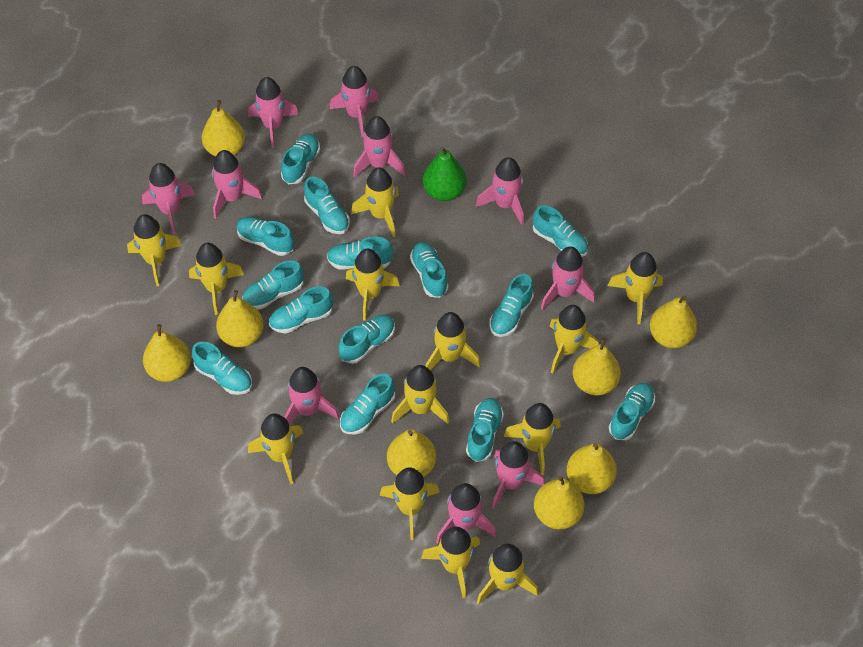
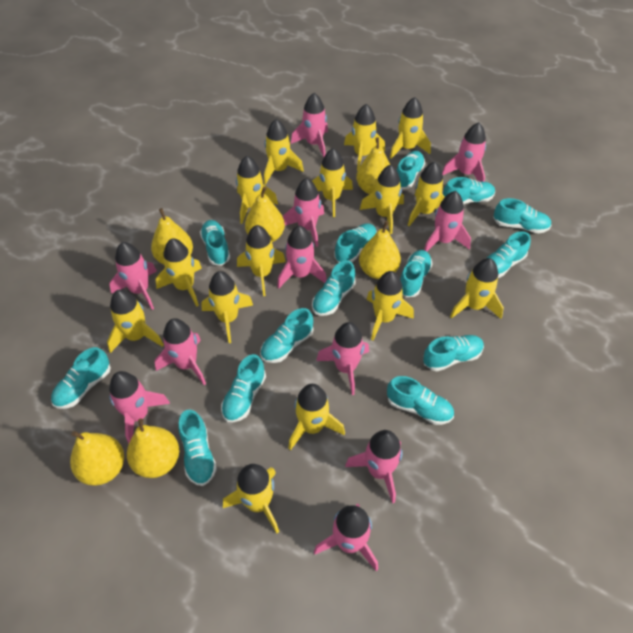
green pear: [423,146,466,201] = 1 -> none = 0
pink rocket: [142,163,195,235] [212,150,262,219] [248,77,299,149] [284,367,339,425] [330,66,379,137] [353,116,406,178] [436,483,497,544] [476,157,524,225] [492,441,545,509] [541,247,595,310] = 10 -> [109,242,157,310] [109,371,170,444] [155,318,206,385] [277,226,327,289] [283,178,324,247] [291,93,328,158] [314,504,378,571] [316,322,369,395] [345,430,403,504] [424,191,471,251] [442,122,486,182] = 11
yellow pear: [143,324,191,382] [202,100,245,157] [216,290,264,347] [387,429,436,477] [534,475,585,530] [567,443,617,494] [572,338,621,396] [650,295,697,348] = 8 -> [70,431,124,486] [127,419,179,478] [151,208,193,265] [245,187,285,242] [356,137,390,194] [359,221,401,279] = 6
yellow rocket: [127,214,182,286] [189,243,244,315] [248,414,303,484] [346,249,400,321] [351,167,399,237] [380,467,440,540] [391,365,449,424] [421,527,480,598] [425,312,480,370] [477,544,538,605] [503,403,561,475] [550,305,599,373] [608,252,663,324] = 13 -> [107,289,164,353] [156,238,202,307] [201,271,253,343] [223,464,279,533] [236,156,278,224] [237,225,285,296] [264,119,304,185] [288,384,345,450] [312,148,353,217] [344,104,385,171] [360,165,404,234] [367,271,414,341] [390,97,431,159] [408,162,445,226] [450,258,504,319] = 15

